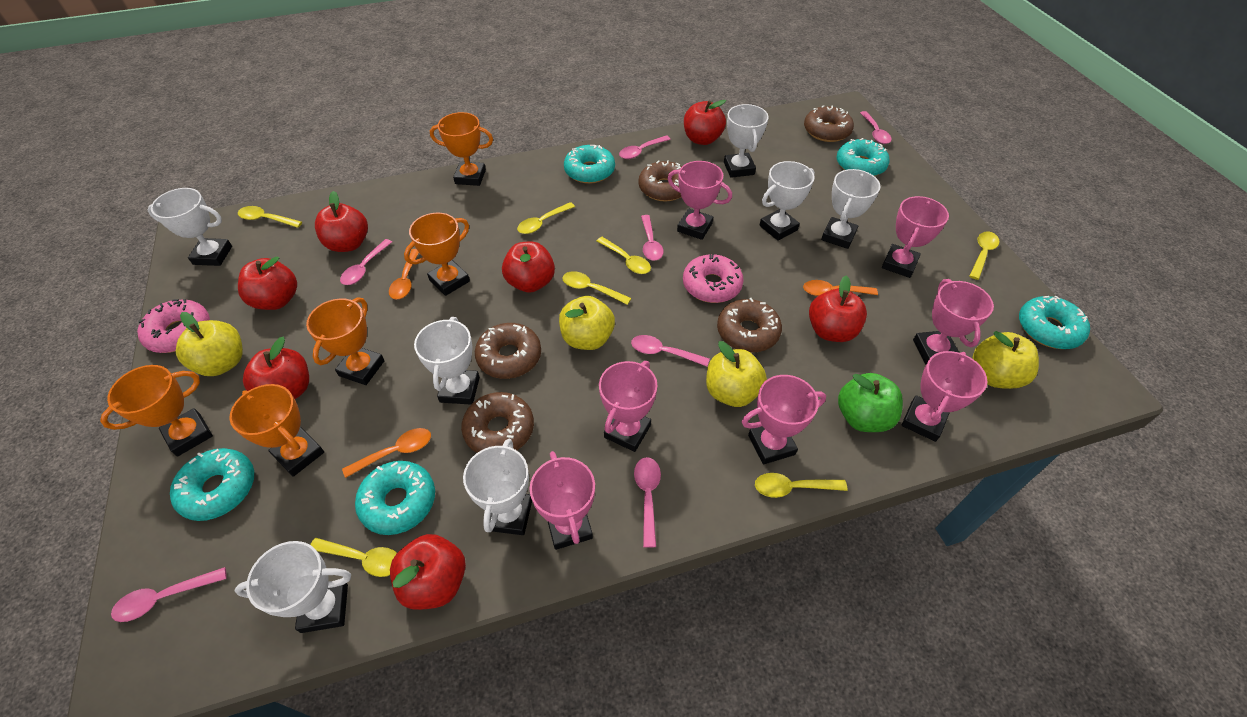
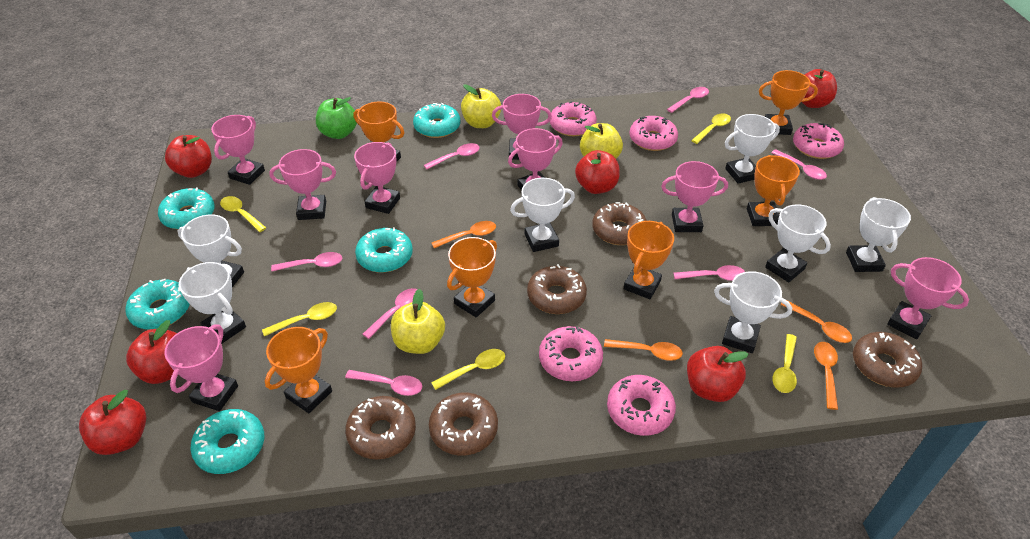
orange spoon: [342,428,431,478] [389,249,419,300] [803,280,878,296] = 3 -> [432,221,496,248] [604,339,683,361] [780,301,852,343] [814,342,838,410] = 4
orange trophy: [100,365,213,457] [229,384,324,477] [306,297,384,385] [404,213,470,296] [430,112,493,186] = 5 -> [265,327,332,413] [354,102,404,162] [447,237,497,317] [624,221,674,299] [747,155,800,226] [759,70,818,135] = 6
pink donut: [137,299,210,353] [683,254,744,303] = 2 -> [539,326,603,381] [550,101,597,136] [607,375,676,436] [629,116,678,151] [793,123,844,159] = 5
pink trophy: [530,451,595,550] [599,361,658,452] [667,161,732,240] [742,375,826,464] [882,196,949,278] [901,351,987,442] [913,279,994,364] = 7 -> [164,324,238,411] [211,115,265,185] [269,149,336,220] [354,142,400,214] [492,94,552,160] [508,128,563,190] [661,161,728,232] [887,257,969,339] = 8
red apple: [238,256,297,310] [243,337,309,399] [315,191,368,252] [390,534,466,610] [502,242,555,293] [684,100,726,145] [809,276,867,342] = 7 -> [79,390,147,455] [126,320,177,384] [165,135,212,178] [575,150,620,194] [687,346,748,402] [802,69,837,108] = 6
yellow apple: [176,312,243,376] [559,296,615,350] [706,341,767,407] [972,331,1039,389] = 4 -> [391,289,445,354] [461,84,501,128] [580,123,623,159] = 3
yellow spoon: [238,206,302,228] [310,538,397,577] [517,202,575,234] [562,271,631,305] [597,237,651,274] [755,473,848,498] [970,231,999,280] = 7 -> [220,196,266,232] [262,302,337,336] [431,349,505,390] [691,113,731,144] [772,334,797,393] = 5

